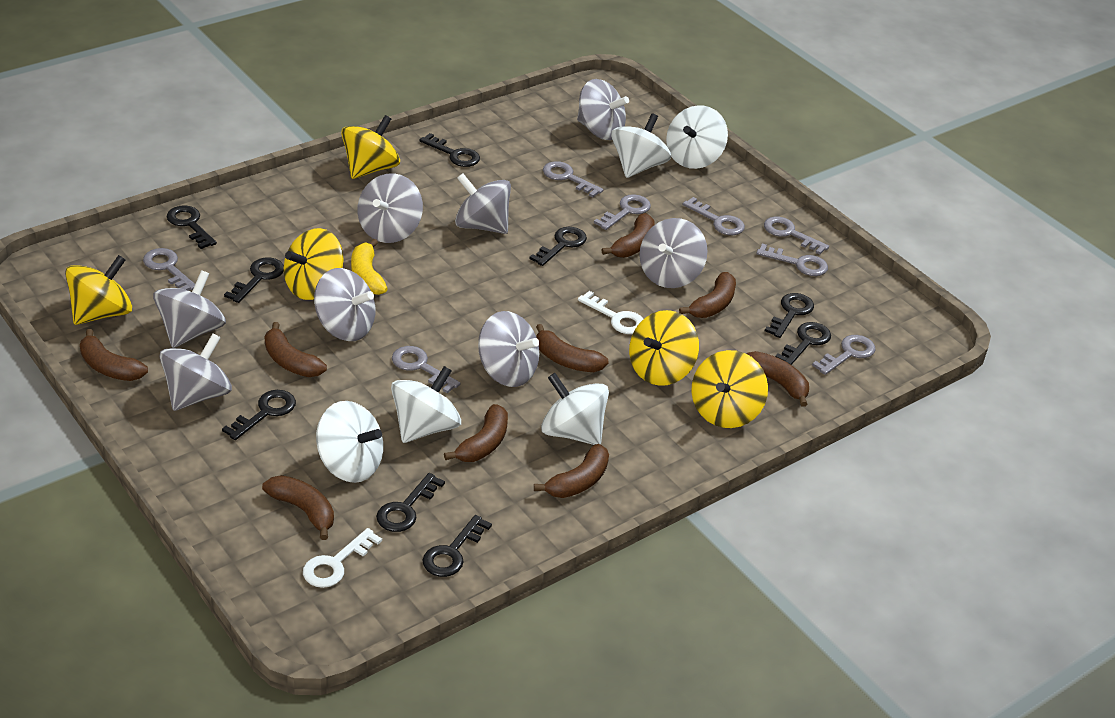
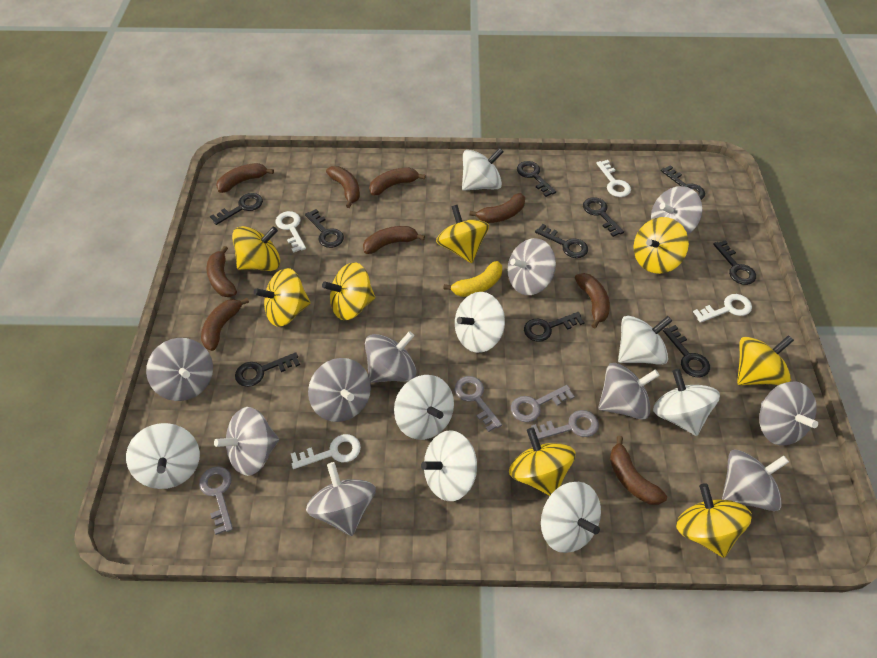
black key: [167,205,217,249] [222,390,296,440] [224,257,284,303] [376,473,445,532] [420,133,480,167] [422,515,492,577] [529,227,587,266] [765,293,814,338] [775,322,831,365] = 9 -> [210,193,263,225] [235,352,300,387] [305,209,344,248] [517,161,556,197] [524,312,585,342] [535,224,588,258] [583,197,624,237] [661,165,705,200] [663,325,710,377] [713,240,756,285] = 10
grey key: [143,248,195,291] [392,346,460,393] [543,161,603,197] [594,194,651,230] [683,197,745,235] [756,244,828,276] [764,217,829,255] [812,335,875,375] = 8 -> [199,466,233,535] [455,376,502,432] [511,385,575,422] [531,410,599,440] = 4
grey spinning top: [153,270,226,348] [159,333,232,411] [314,268,375,341] [357,173,423,243] [455,173,511,234] [478,311,539,387] [577,79,629,140] [639,218,708,288] = 8 -> [146,338,213,401] [214,407,279,476] [306,462,376,536] [308,358,371,422] [365,331,416,383] [507,238,556,295] [598,363,660,420] [651,186,702,235] [722,450,789,511] [759,382,818,446] = 10
white key: [303,528,382,588] [578,291,643,334] = 2 -> [276,211,306,253] [291,434,361,469] [596,160,631,197] [693,294,752,323] = 4
white spinning top: [316,401,383,483] [391,366,461,443] [541,373,609,445] [611,113,671,178] [666,105,728,169] = 5 -> [126,423,200,489] [394,375,454,440] [421,430,477,501] [455,292,505,353] [462,148,504,191] [541,482,601,553] [618,316,672,365] [653,369,720,436] = 8
yellow spinning top: [65,255,132,325] [284,228,344,300] [341,115,400,179] [629,310,699,386] [691,350,768,428] = 5 -> [232,226,280,271] [254,268,311,327] [322,262,375,320] [436,205,489,263] [509,428,576,496] [634,217,689,274] [676,483,752,558] [737,335,794,385] = 8

